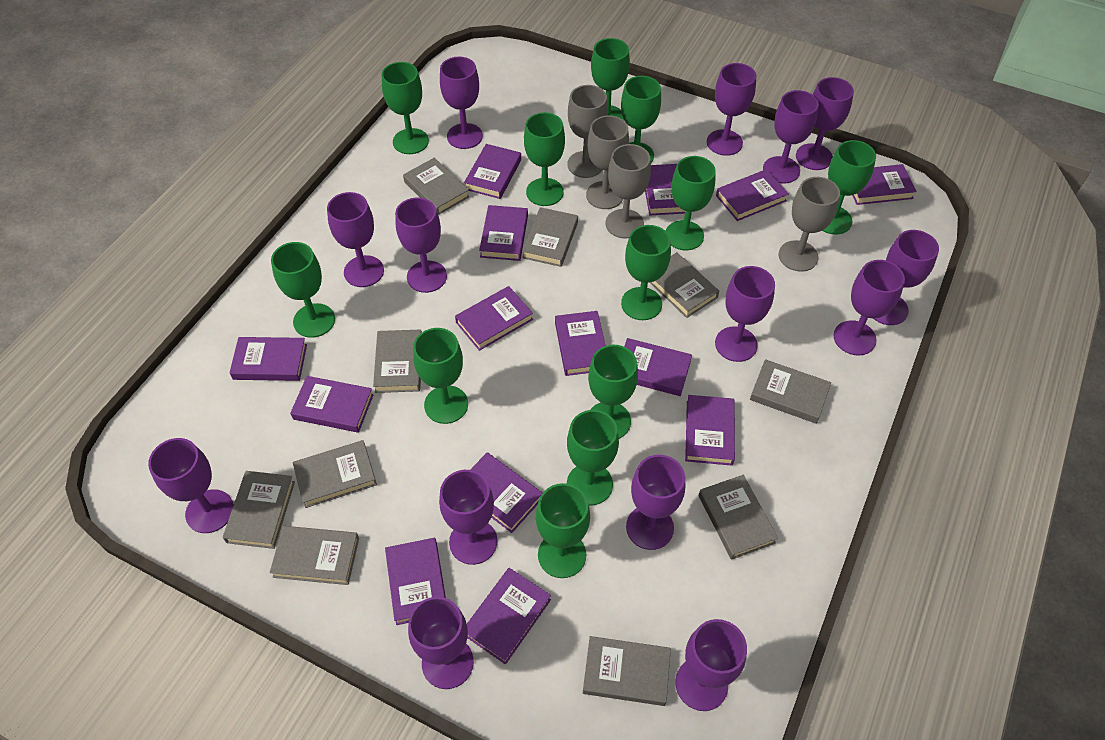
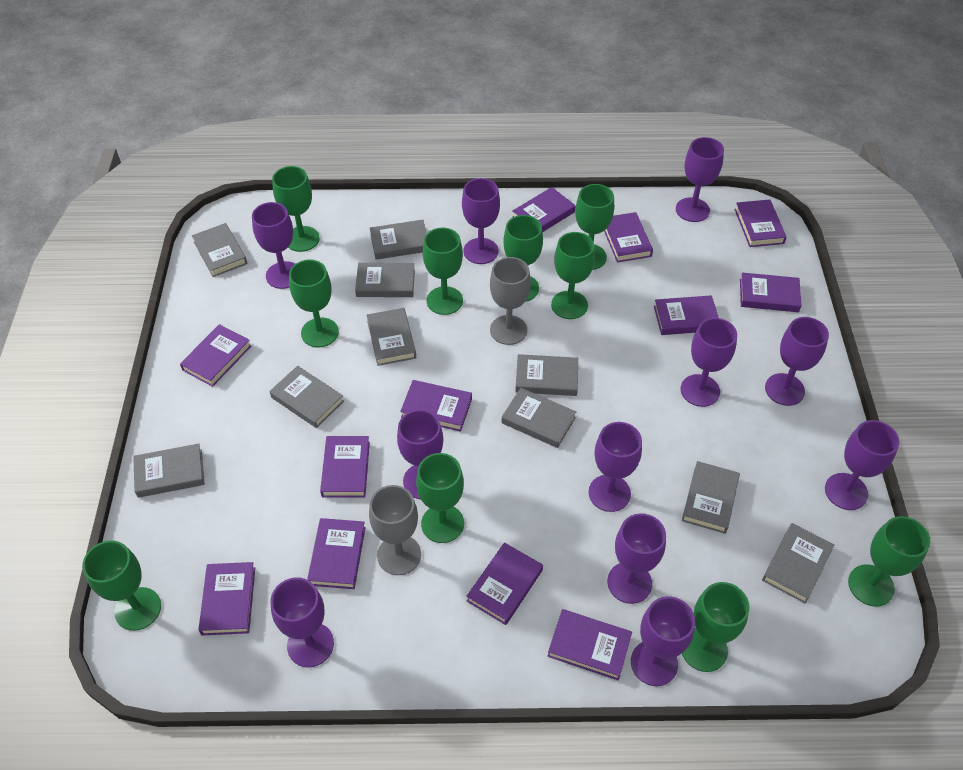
green goblet: [271,242,335,338] [382,62,429,154] [413,328,468,424] [524,112,565,206] [536,483,590,578] [567,410,619,505] [588,345,638,439] [591,38,630,120] [621,76,661,163] [621,225,671,320] [666,156,716,250] [822,140,876,235] = 12 -> [82,540,161,631] [272,166,320,252] [289,260,339,347] [416,453,464,543] [423,228,463,315] [503,215,543,302] [551,232,595,319] [575,184,614,270] [682,582,750,672] [848,516,931,607] = 10
grey goblet: [567,85,608,178] [586,115,629,209] [606,144,651,238] [779,177,840,272] = 4 -> [369,485,421,575] [490,257,531,345] = 2
purple book: [229,337,307,381] [290,376,374,433] [385,538,446,625] [455,286,533,351] [464,144,521,199] [467,568,551,664] [470,452,542,533] [479,205,528,261] [555,311,606,376] [624,338,692,396] [645,164,685,215] [685,395,735,466] [716,169,789,221] [852,164,917,205] = 14 -> [180,324,251,387] [198,562,255,635] [307,518,366,589] [320,436,370,497] [400,380,472,432] [466,543,543,625] [512,187,575,232] [548,609,632,681] [604,212,653,262] [654,295,719,335] [735,200,787,247] [740,273,802,312] = 12
purple goblet: [148,438,234,533] [327,192,384,287] [395,197,447,293] [408,597,474,689] [439,470,497,565] [440,57,483,149] [626,455,685,550] [675,619,747,711] [707,63,756,156] [715,266,775,362] [763,90,819,184] [796,77,854,170] [833,260,905,356] [873,230,939,325] = 14 -> [252,202,295,289] [270,577,334,667] [397,410,443,499] [462,178,500,264] [589,422,642,512] [607,513,666,604] [631,596,695,686] [676,137,724,222] [680,318,737,407] [765,317,829,406] [825,420,899,510] = 11

